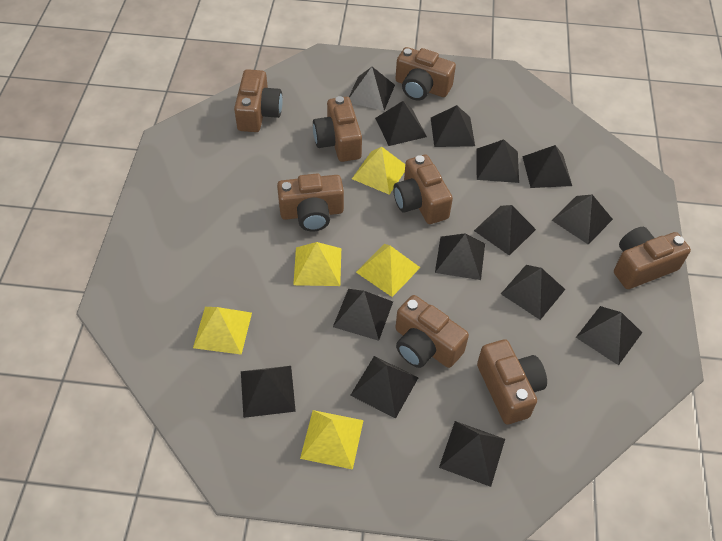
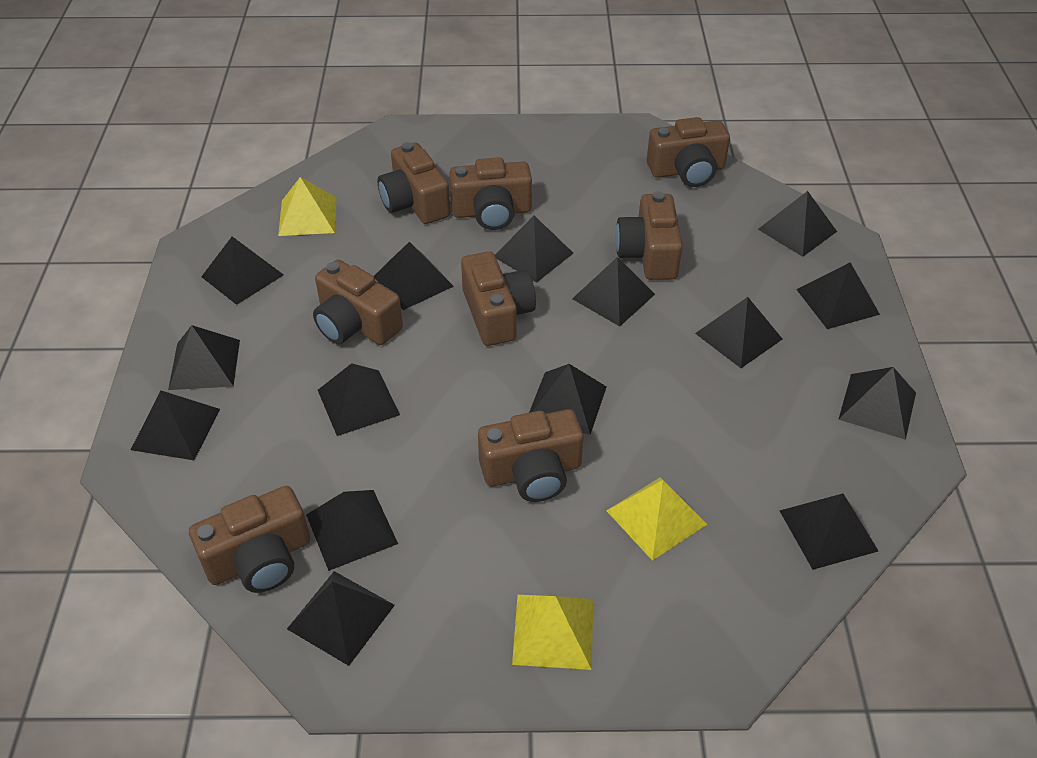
black pyramid: [241,366,296,418] [333,289,393,341] [349,67,395,111] [350,356,419,418] [375,101,427,146] [431,105,475,147] [435,233,485,280] [439,421,505,487] [474,205,536,256] [476,139,519,183] [501,265,566,320] [522,145,572,188] [552,195,613,245] [576,306,642,365] = 14 -> [131,391,220,460] [168,325,240,390] [201,237,284,305] [287,571,395,666] [306,490,398,571] [318,363,400,436] [373,242,454,310] [495,216,573,283] [529,364,607,435] [572,257,655,326] [695,297,782,368] [758,191,837,257] [780,493,878,570] [796,262,880,329] [838,367,916,440] = 15
yellow pyramid: [193,307,252,355] [293,242,341,286] [300,410,364,470] [352,147,405,195] [356,244,420,297] = 5 -> [278,177,337,236] [512,595,593,670] [606,477,707,561] = 3

